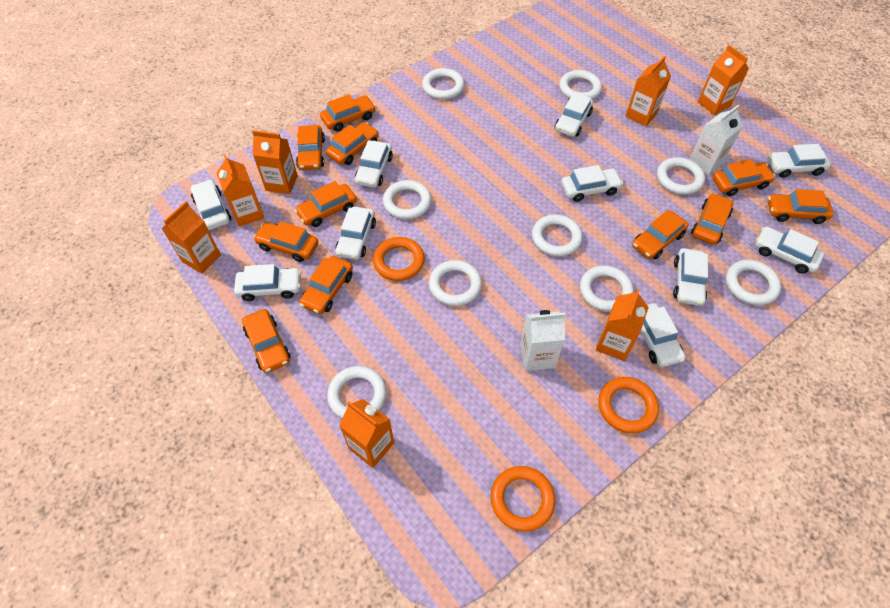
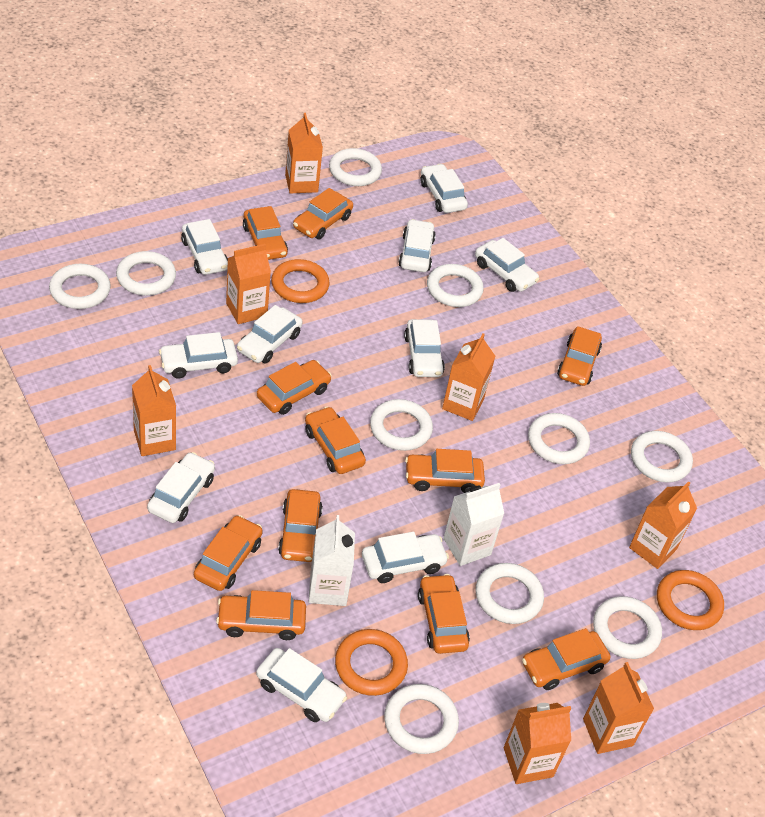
white ring: [327,366,386,418] [383,180,431,220] [422,68,464,100] [429,260,482,306] [532,214,582,257] [559,70,602,100] [580,265,634,312] [657,157,705,195] [726,260,781,306] = 9 -> [49,264,111,309] [116,251,176,296] [329,148,382,186] [370,399,433,451] [384,684,459,754] [427,264,484,307] [476,563,544,624] [528,413,590,464] [593,596,662,659] [631,431,693,482] = 10

